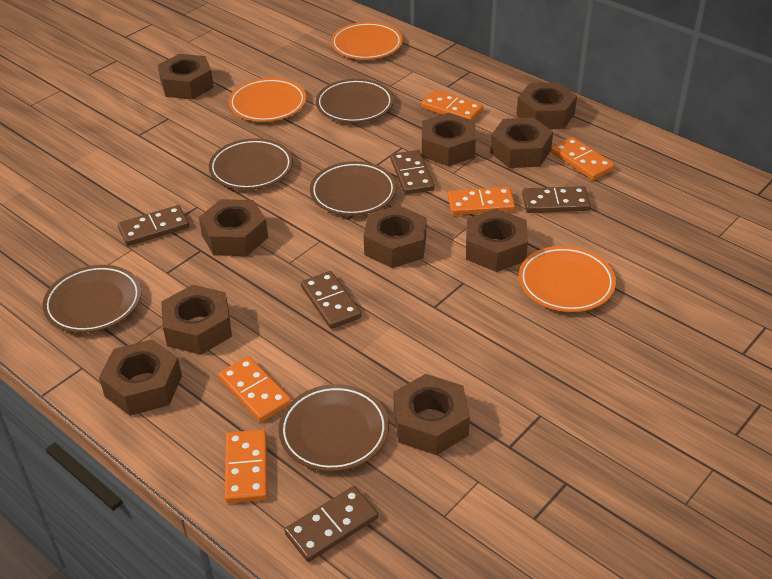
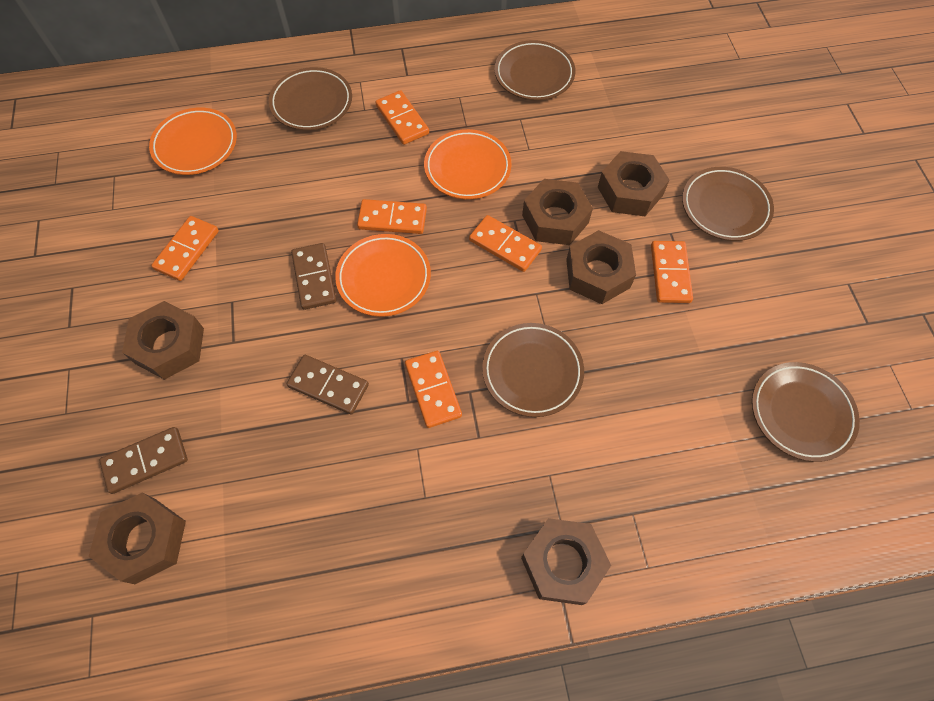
brown domino: [118,205,189,246] [284,486,378,562] [301,271,362,329] [391,150,434,195] [522,186,591,213] = 5 -> [99,427,188,494] [287,355,369,415] [291,243,336,310] = 3
brown nut: [99,339,182,416] [158,54,214,99] [161,285,232,355] [199,199,268,256] [364,205,426,268] [393,374,470,455] [422,113,476,166] [466,208,528,272] [490,117,553,168] [516,82,577,129] = 10 -> [89,492,186,584] [122,301,204,380] [521,518,611,605] [522,179,593,245] [566,230,636,304] [598,151,669,216] = 6
orange domino: [218,356,291,422] [225,429,268,503] [421,90,483,120] [448,187,515,215] [551,137,615,180] = 5 -> [151,216,219,281] [357,199,427,234] [375,90,429,145] [405,351,462,428] [469,215,542,272] [651,241,693,303] = 6

